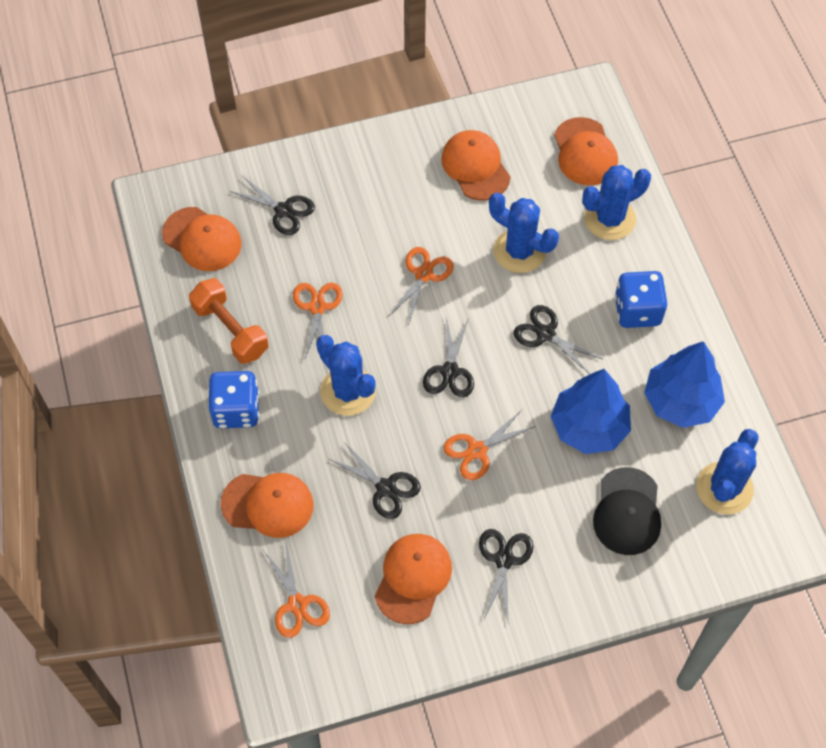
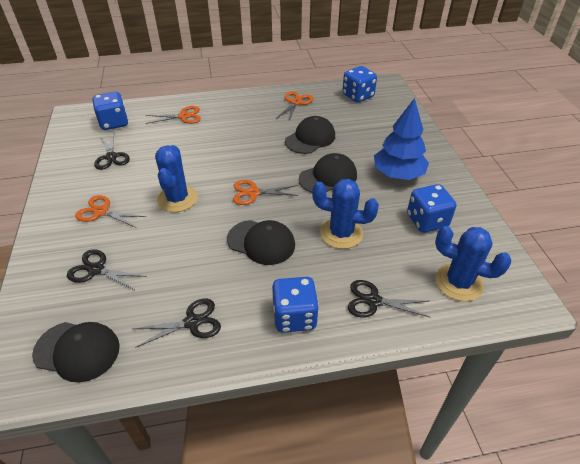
black cap: [593,467,661,555] = 1 -> [32,322,120,383] [227,220,295,265] [285,116,335,154] [299,153,357,193] = 4
black scissors: [230,176,315,235] [329,442,421,519] [423,317,474,397] [479,529,533,621] [513,305,602,374] = 5 -> [67,249,147,290] [94,134,130,170] [134,298,221,348] [348,280,431,318] = 4
blue cactus: [316,335,376,416] [489,193,559,273] [582,165,651,240] [696,429,759,515] = 4 -> [155,145,198,212] [312,179,379,249] [435,226,511,301] = 3
blue dice: [208,371,259,428] [615,271,667,328] = 2 -> [92,92,128,130] [272,277,319,333] [342,66,377,102] [407,184,456,233] = 4
blue tree: [551,369,631,454] [644,341,725,428] = 2 -> [374,98,429,180] = 1
orange cap: [162,207,241,271] [221,473,313,538] [375,534,452,624] [441,130,510,201] [554,117,618,186] = 5 -> none = 0
orange dumbbell: [189,278,269,364] = 1 -> none = 0

